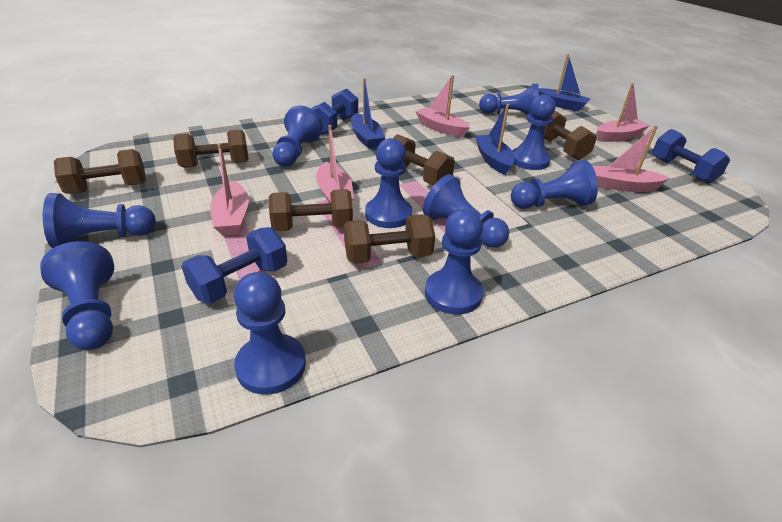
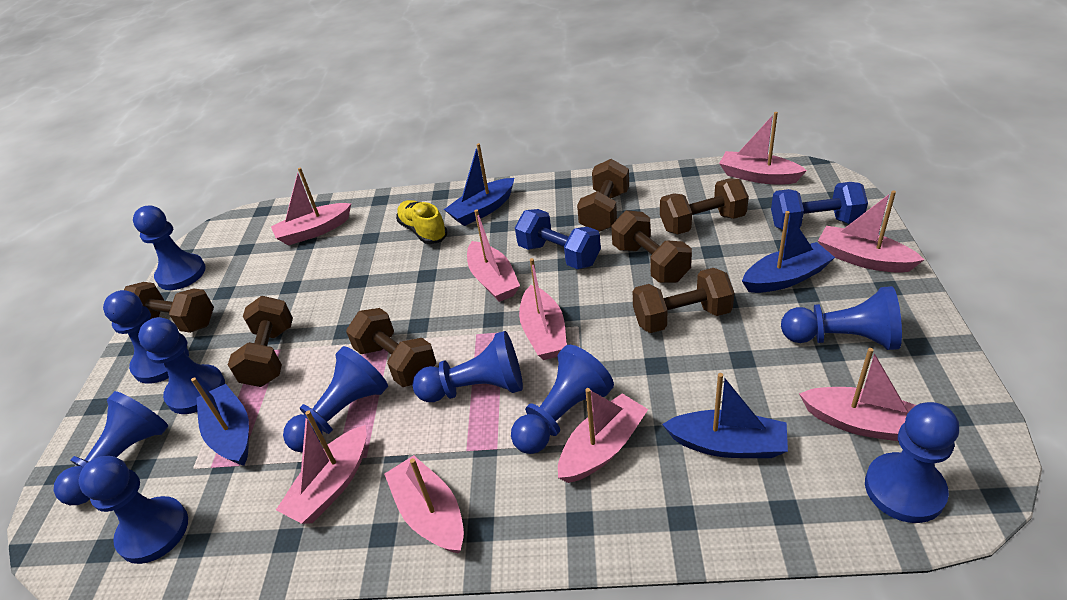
blue boat: [351,78,385,149] [475,104,515,175] [539,54,591,112] = 3 -> [191,377,249,466] [444,143,514,226] [662,373,788,458] [742,211,835,293] = 4
blue dumbbell: [181,227,287,303] [311,89,358,135] [652,129,730,184] = 3 -> [515,209,601,269] [771,182,868,230] = 2
brown dumbbell: [54,149,146,194] [173,129,249,168] [269,189,353,231] [344,214,435,264] [393,134,455,185] [544,111,597,160] = 6 -> [124,282,214,333] [228,296,293,387] [346,308,436,387] [577,159,629,232] [611,210,692,283] [633,268,734,333] [660,178,749,235] = 7
pink boat: [210,143,249,236] [316,125,354,203] [415,75,470,137] [592,125,669,192] [597,83,650,142] = 5 -> [271,168,351,245] [276,411,366,524] [384,455,464,554] [467,209,520,302] [519,258,567,360] [558,388,648,483] [719,112,807,184] [799,348,916,441] [818,191,924,273] = 9
yellow shoe: none = 0 -> [396,200,447,244] = 1

